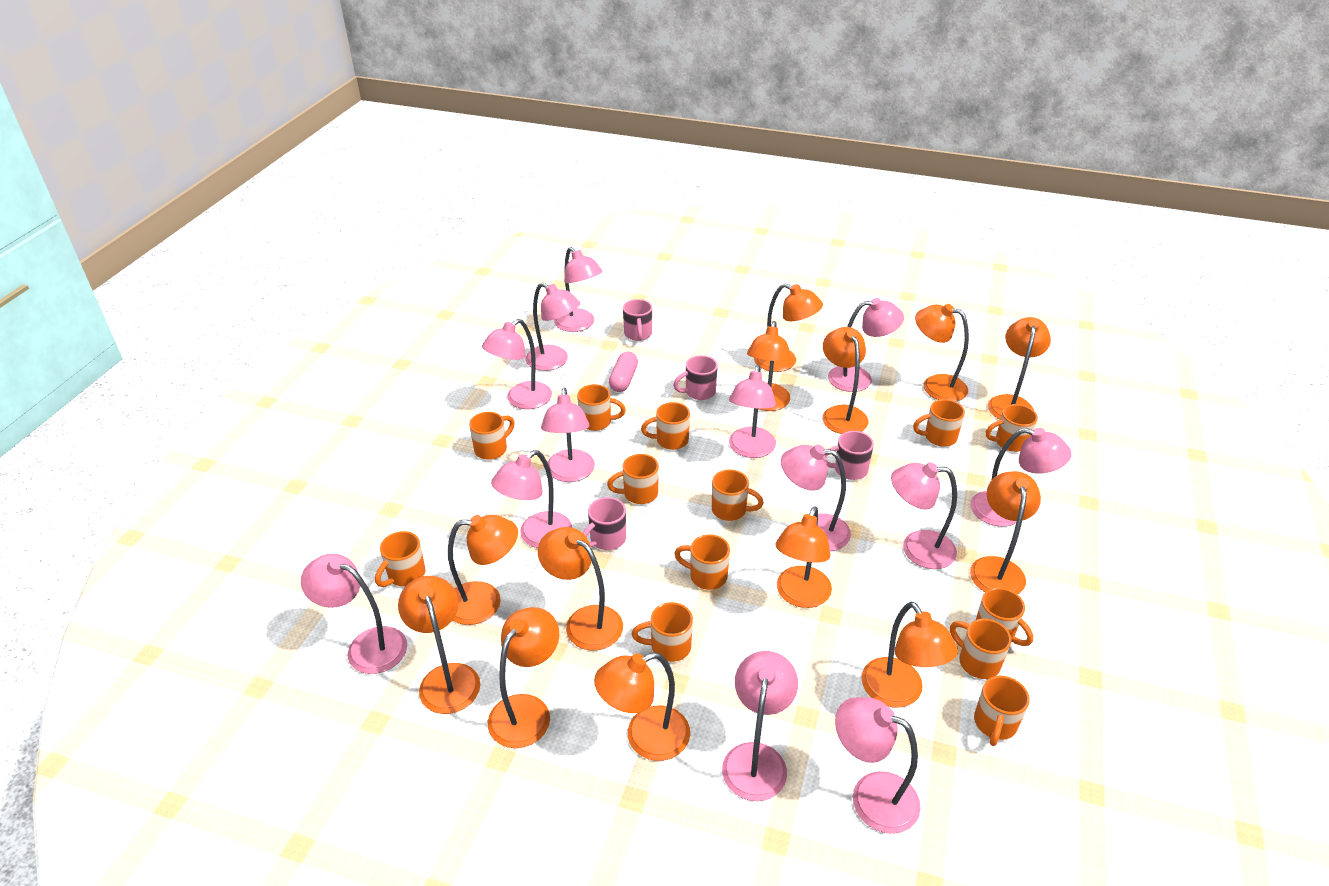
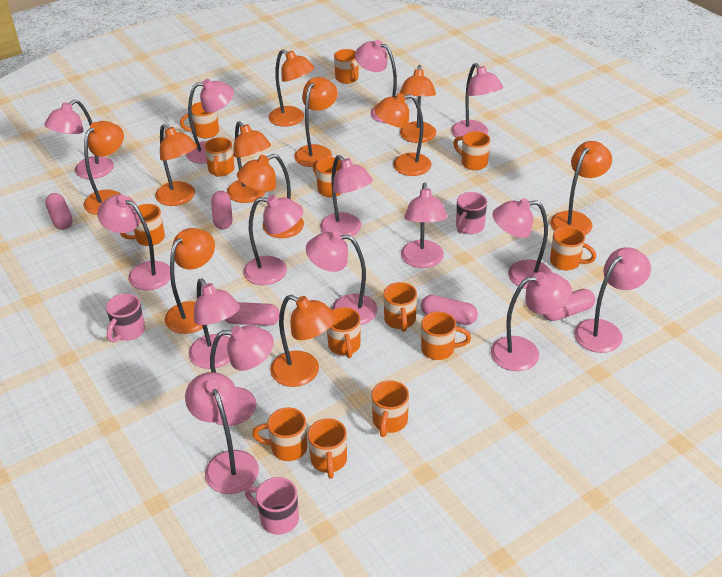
orange lamp: [398,576,480,714] [448,515,518,625] [488,607,559,748] [538,527,623,650] [594,652,690,761] [747,321,791,411] [754,283,823,372] [775,506,832,608] [822,327,868,434] [861,602,958,708] [915,304,969,402] [970,471,1041,594] [988,317,1051,420] = 13 -> [83,121,124,215] [155,124,197,206] [165,228,215,334] [227,121,271,203] [237,154,304,238] [268,49,314,127] [270,295,336,387] [294,77,338,167] [374,93,432,176] [400,65,436,143] [550,141,612,235] = 11
pink capsule: [609,352,638,392] = 1 -> [45,193,73,230] [211,191,233,229] [225,302,280,326] [421,295,478,325] [543,289,595,321] = 5
pink lamp: [301,554,407,674] [482,319,552,409] [491,450,572,548] [526,282,580,371] [541,388,595,482] [554,247,603,332] [722,651,798,801] [729,365,776,458] [781,445,851,551] [828,298,904,392] [835,697,921,834] [891,462,957,569] [971,428,1072,527] = 13 -> [44,99,114,179] [97,194,171,290] [185,372,259,494] [186,79,234,164] [189,279,240,369] [210,325,274,426] [243,195,303,285] [306,231,378,325] [320,155,373,236] [355,40,397,123] [401,183,447,268] [451,63,503,138] [491,272,572,371] [493,198,552,289] [574,247,651,353] = 15
pink mug: [583,497,626,550] [623,299,652,341] [673,355,718,400] [825,431,874,480] = 4 -> [106,293,145,342] [245,477,299,535] [456,192,487,234] = 3

